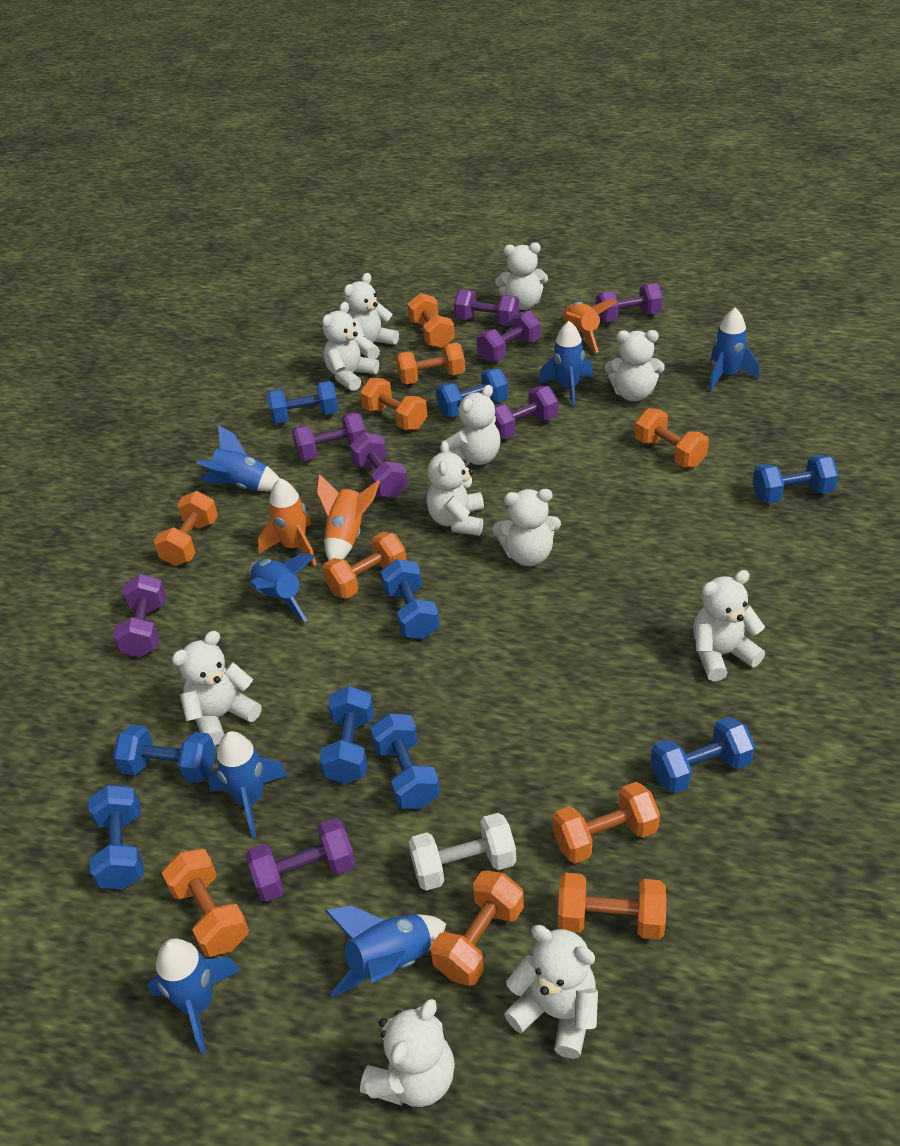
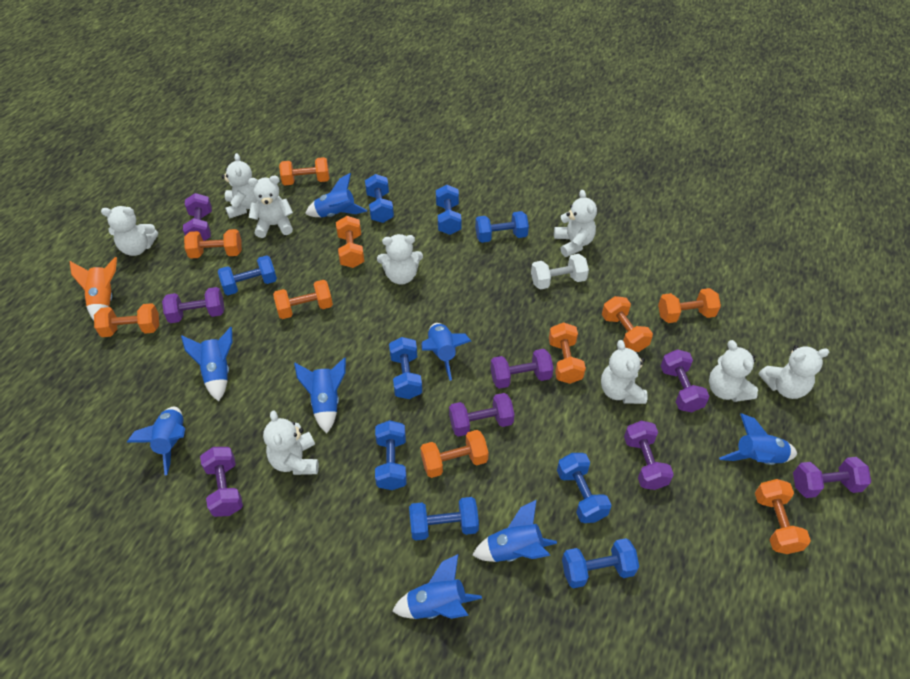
blue rocket: [148,938,240,1054] [196,425,279,491] [208,731,288,838] [249,553,315,622] [325,906,446,997] [538,321,593,407] [708,308,759,391] = 7 -> [127,407,185,475] [181,327,232,401] [294,357,346,433] [305,173,367,217] [392,554,482,619] [421,323,471,381] [472,500,557,562] [719,414,797,465] = 8
orange rocket: [258,478,317,566] [316,474,380,561] [563,300,617,353] = 3 -> [69,257,117,320] = 1
white teddy bear: [172,631,262,746] [322,302,379,391] [344,273,399,359] [360,999,455,1107] [427,441,484,536] [445,385,500,466] [493,489,561,566] [495,242,548,310] [504,925,598,1059] [605,330,665,401] [693,570,765,681] = 11 -> [101,206,158,256] [222,153,257,218] [248,176,293,238] [263,410,319,475] [377,234,423,285] [554,190,597,257] [601,340,647,404] [709,340,758,402] [759,345,829,399] = 9

